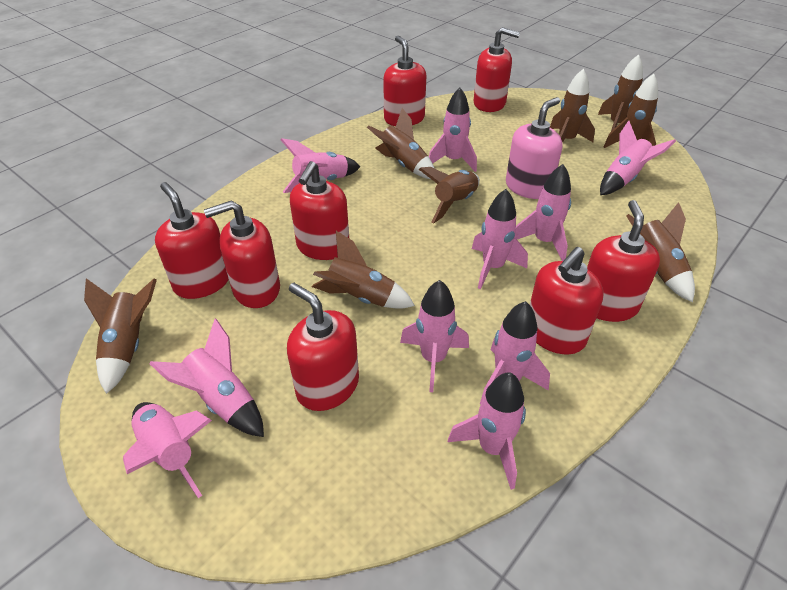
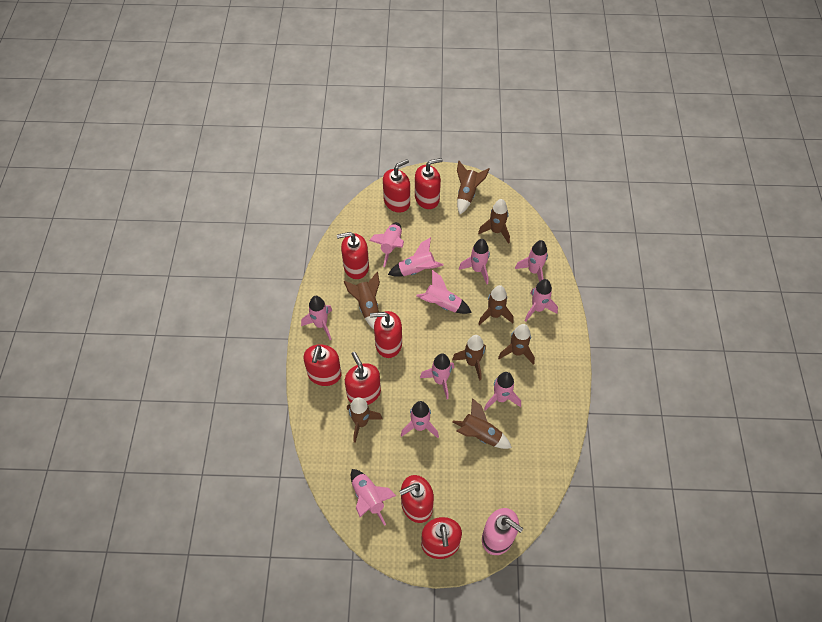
pink rocket: [123,402,212,498] [150,319,264,437] [281,138,360,193] [400,280,469,392] [429,88,477,172] [448,373,526,490] [472,189,528,289] [480,301,550,404] [515,164,571,261] [600,121,676,195] = 10 -> [301,296,332,340] [351,469,396,526] [369,222,404,267] [388,237,444,277] [401,401,439,438] [416,270,472,314] [420,354,454,399] [459,239,490,284] [484,372,521,410] [515,240,548,282] [525,279,558,322] = 11

